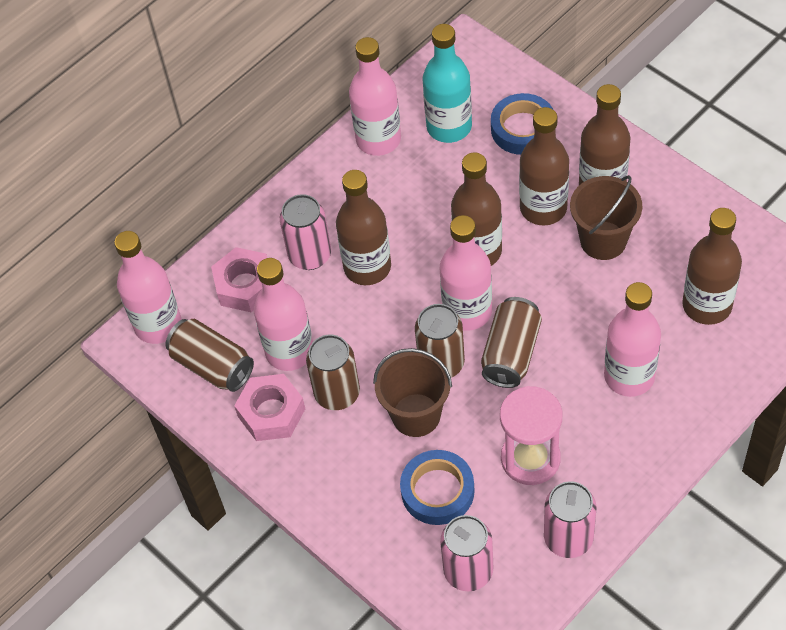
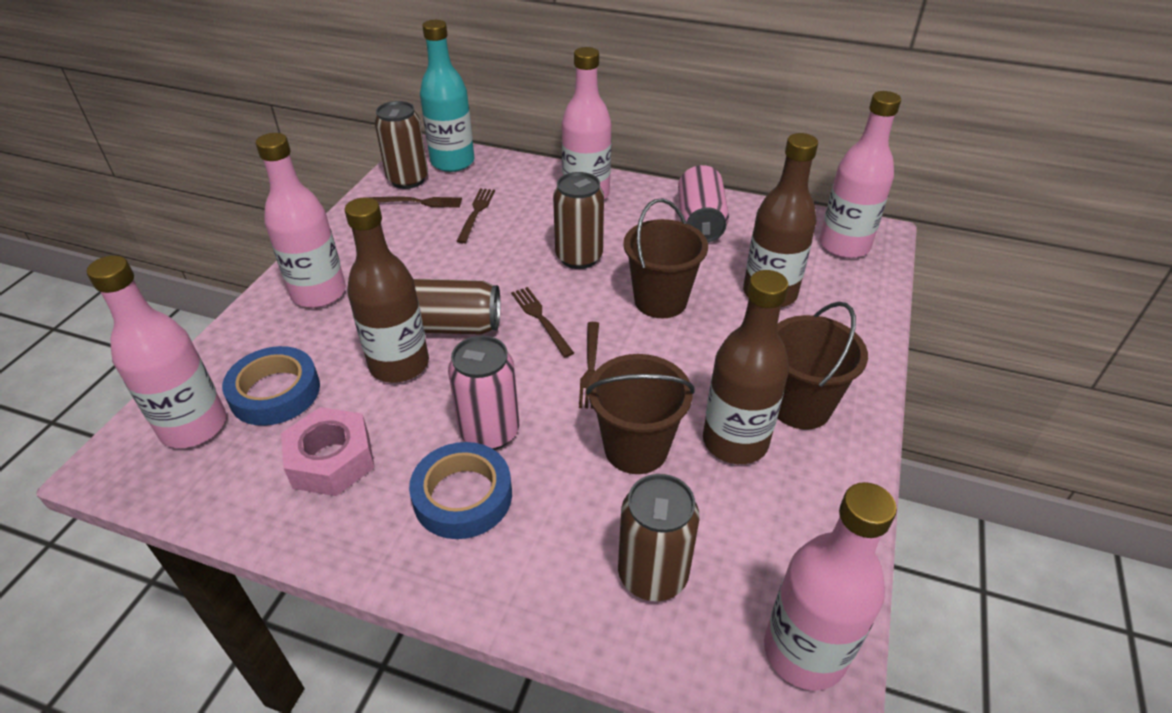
brown bottle: [336,170,391,285] [451,153,502,266] [519,107,569,226] [579,84,630,185] [682,208,742,325] = 5 -> [345,198,429,383] [703,270,789,464] [743,133,818,307] = 3
brown bucket: [373,348,452,437] [570,175,642,260] = 2 -> [586,354,695,474] [623,199,708,318] [777,302,868,430] = 3
brown fork: none = 0 -> [368,197,462,208] [456,188,495,243] [511,287,574,358] [579,322,599,409] = 4
pink can: [280,194,331,270] [440,515,493,591] [544,481,596,558] = 3 -> [448,336,519,450] [678,165,729,242] = 2
pink hourglass: [500,386,562,485] = 1 -> none = 0
pink nut: [211,247,267,312] [234,374,305,441] = 2 -> [281,407,375,496] = 1

